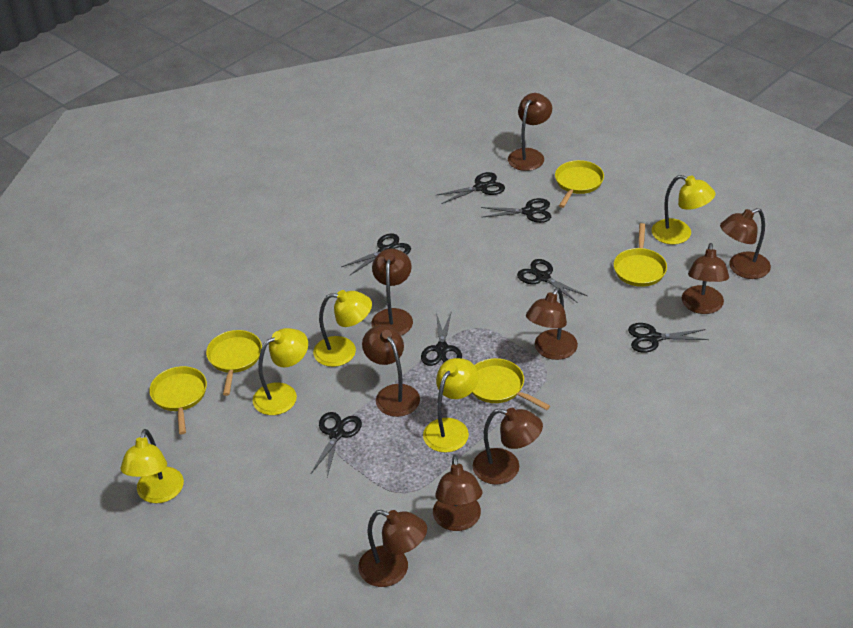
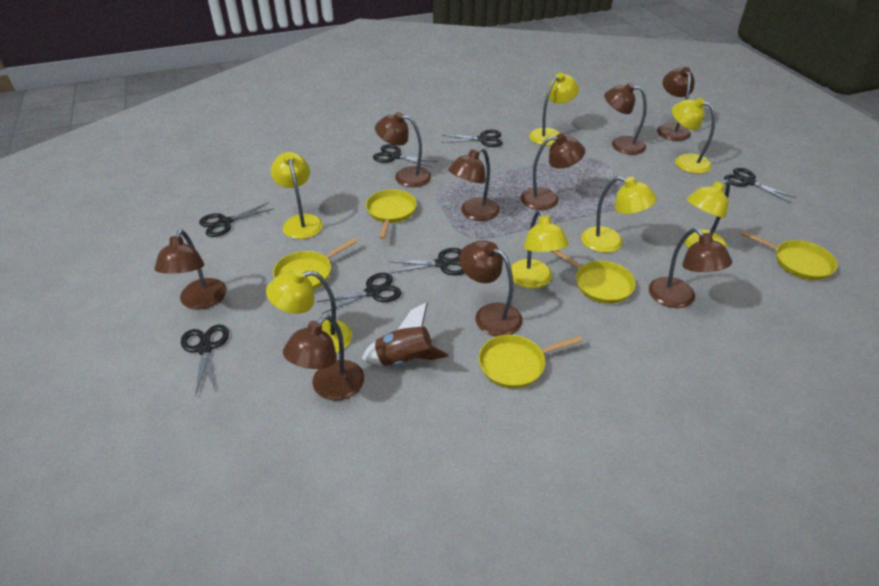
brown rocket: none = 0 -> [362,302,449,366] = 1
yellow lamp: [121,429,184,503] [253,328,308,415] [313,290,372,367] [423,358,479,453] [652,175,716,245] = 5 -> [266,269,352,353] [271,152,323,239] [511,210,569,289] [529,73,579,146] [581,176,657,253] [672,98,715,174] [685,179,730,249] = 7

